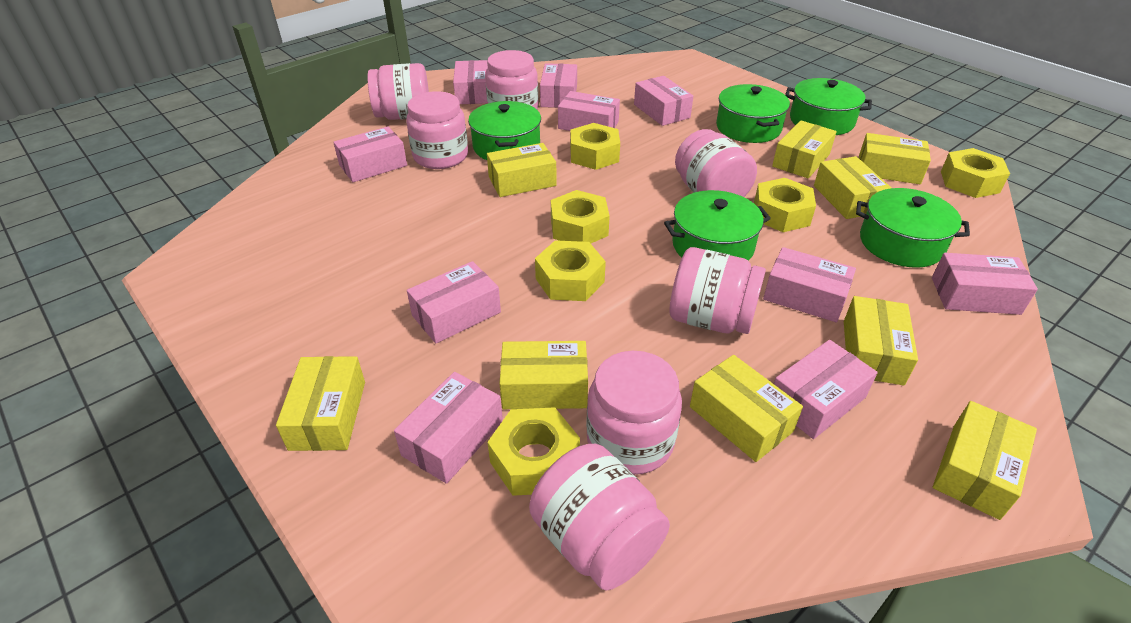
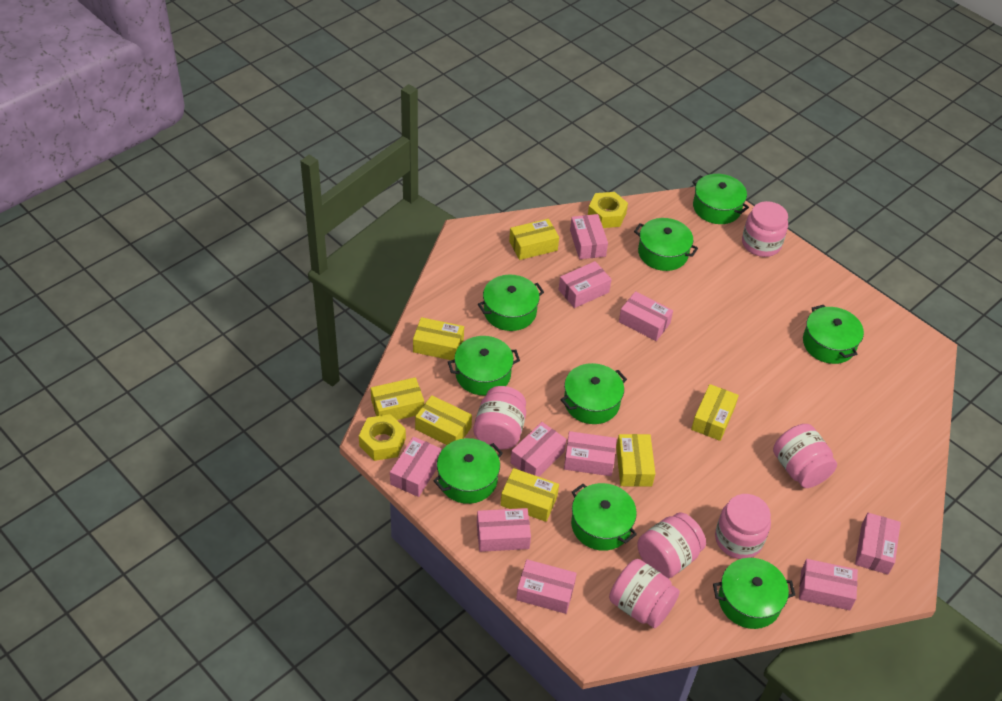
green pot: [468,101,541,160] [664,190,771,261] [716,84,790,143] [785,78,872,135] [856,188,970,268] = 5 -> [433,438,503,504] [448,336,520,396] [478,275,544,331] [561,363,627,424] [571,483,637,551] [634,218,698,271] [692,174,749,224] [713,558,795,629] [803,305,864,364] = 9
pink jar: [367,63,429,120] [406,91,468,169] [485,50,538,109] [529,444,670,591] [586,351,682,475] [670,247,766,334] [675,129,757,197] = 7 -> [473,386,526,450] [609,559,680,628] [638,512,706,579] [715,494,771,559] [742,201,788,257] [773,424,837,488] = 6
yellow box: [276,356,365,451] [487,143,557,197] [499,341,588,409] [690,355,803,462] [772,120,837,178] [814,156,891,219] [844,296,918,386] [859,133,931,184] [933,401,1037,520] = 9 -> [371,377,424,420] [413,317,464,360] [415,395,472,445] [501,468,559,522] [509,219,559,260] [616,434,655,487] [691,384,739,441] = 7
yellow nut: [487,407,580,496] [535,240,606,301] [551,190,610,243] [570,123,620,170] [754,178,816,232] [941,148,1010,198] = 6 -> [359,414,406,461] [588,192,628,228] = 2

